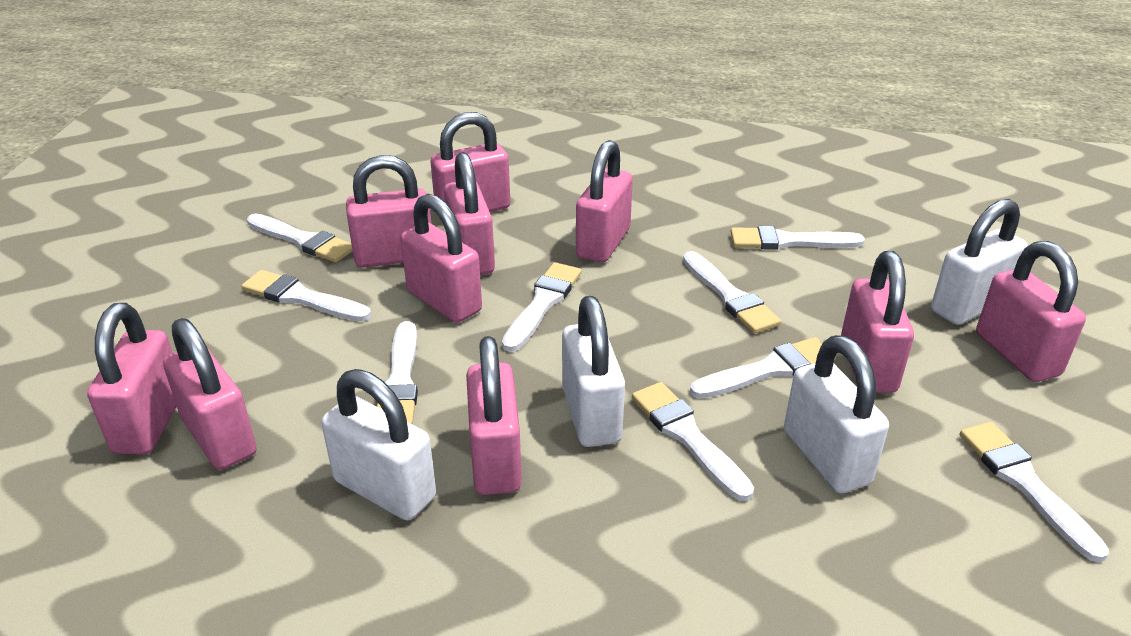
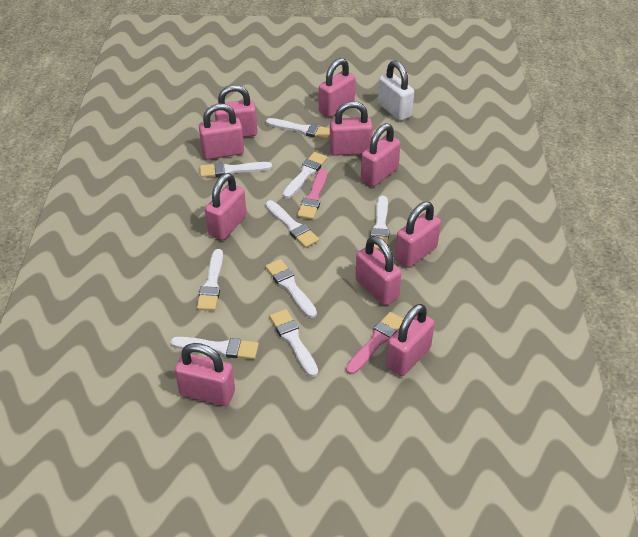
pink brush: none = 0 -> [297,169,327,220] [346,312,403,375] = 2
white padlock: [321,369,436,520] [562,296,625,447] [784,335,889,493] [931,199,1028,325] = 4 -> [378,60,414,121] = 1

